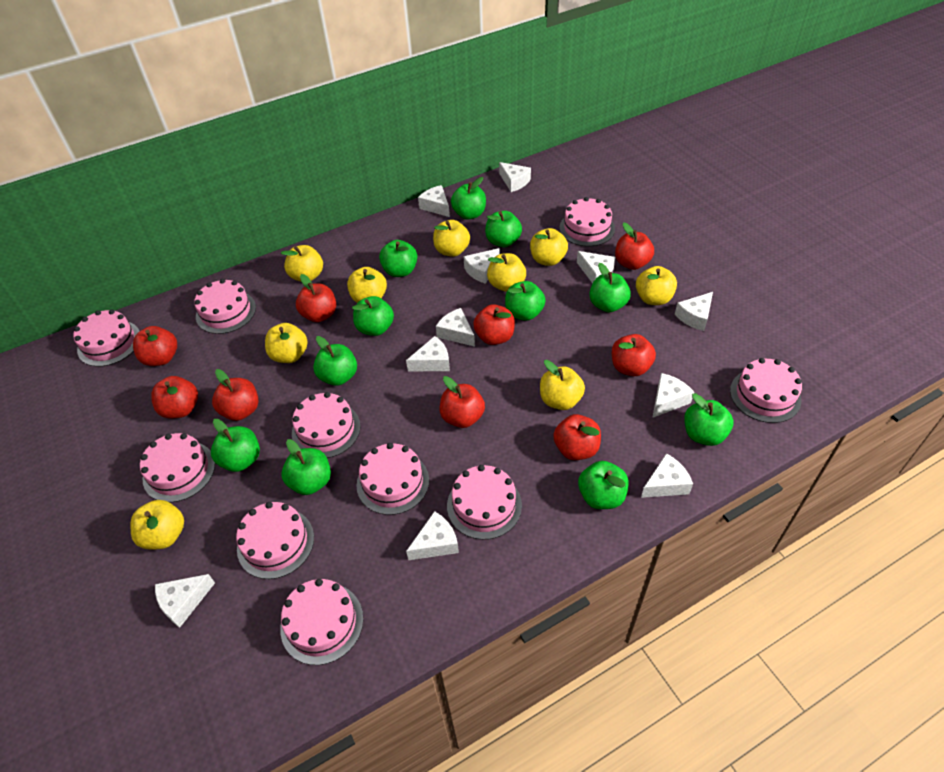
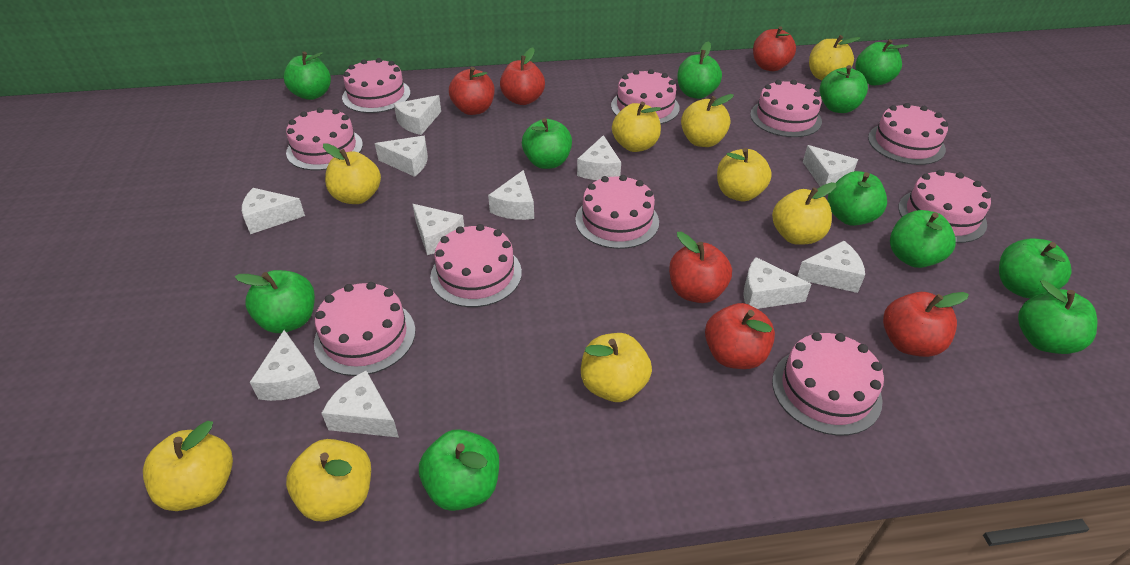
red apple: [133,326,177,366] [151,376,198,419] [212,369,258,421] [296,274,336,322] [440,376,485,428] [473,304,515,345] [553,414,601,460] [612,334,656,376] [615,223,654,270] = 9 -> [449,67,495,115] [500,48,545,105] [669,232,732,303] [705,303,775,369] [753,26,796,71] [883,292,969,357] = 6

